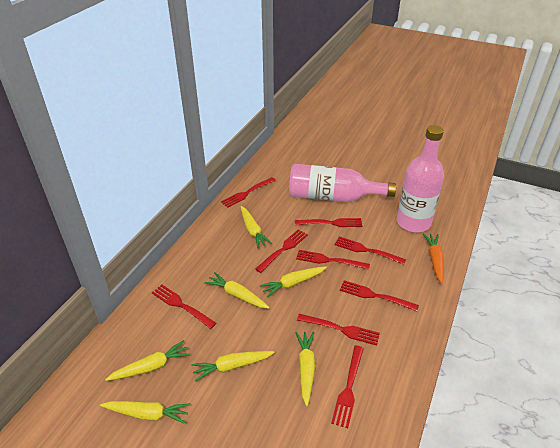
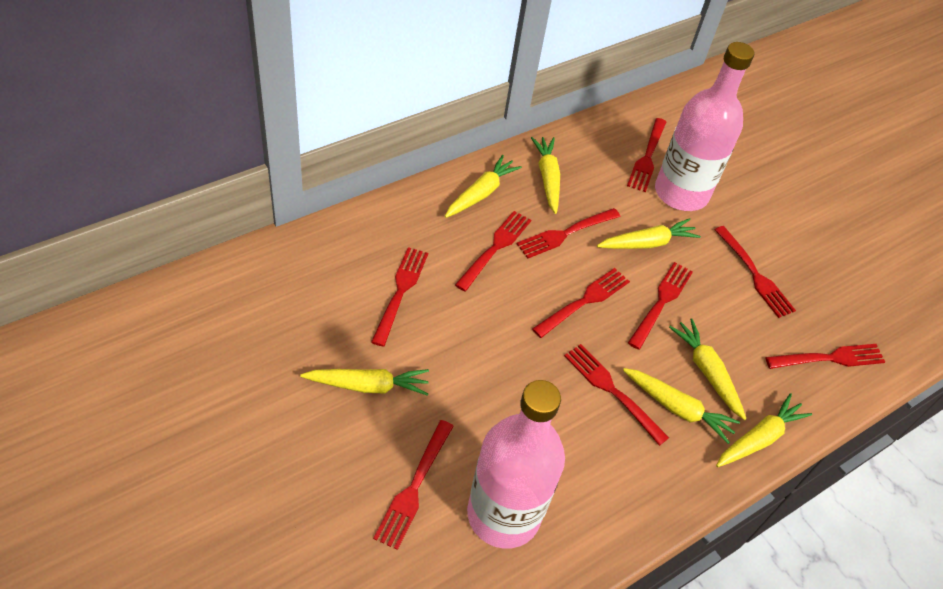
orange carrot: [423,233,444,284] = 1 -> none = 0
red fork: [152,284,216,329] [221,177,276,208] [255,229,308,273] [295,218,363,227] [296,250,370,270] [297,314,380,346] [331,345,364,428] [335,236,406,265] [340,280,419,311] = 9 -> [371,247,428,347] [373,420,454,550] [455,211,531,291] [517,208,620,259] [532,268,630,338] [564,344,669,446] [627,118,666,192] [628,262,693,350] [715,226,796,318] [765,344,885,369] = 10

